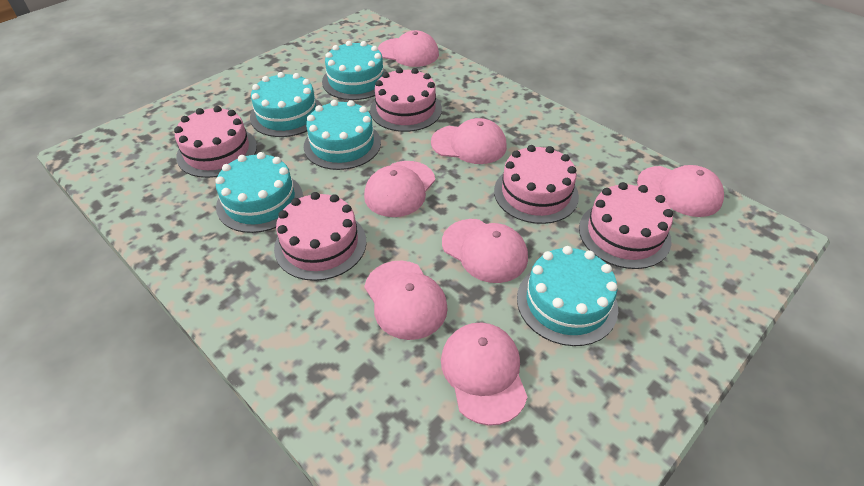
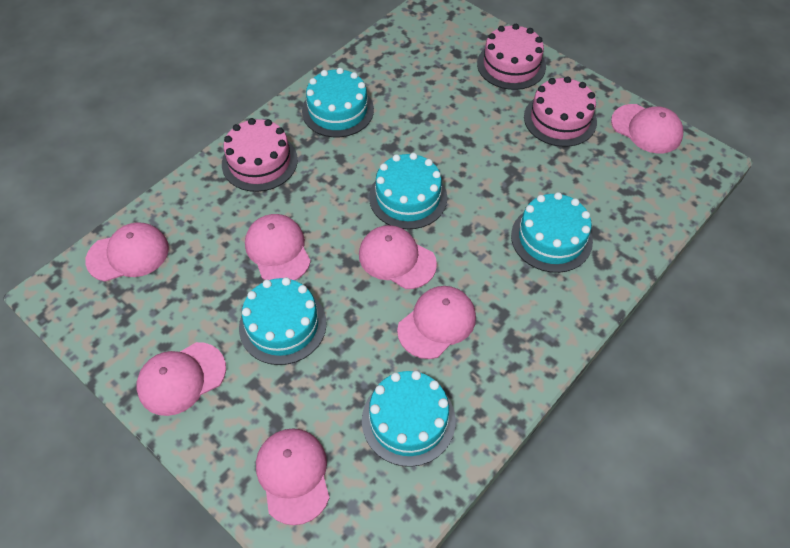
pink cake: [174,106,257,178] [274,192,366,281] [370,67,442,132] [494,145,579,224] [579,182,673,269] = 5 -> [222,118,298,192] [477,24,546,90] [524,76,597,147] = 3

